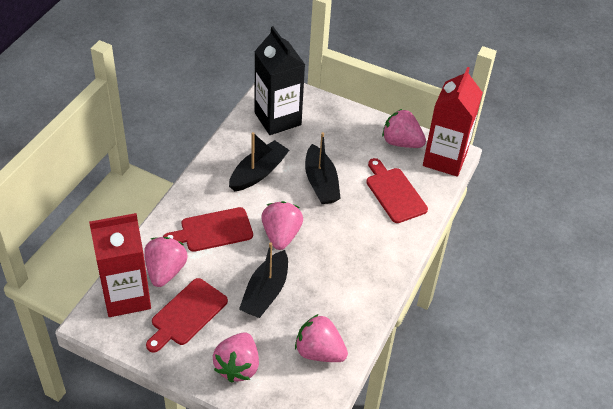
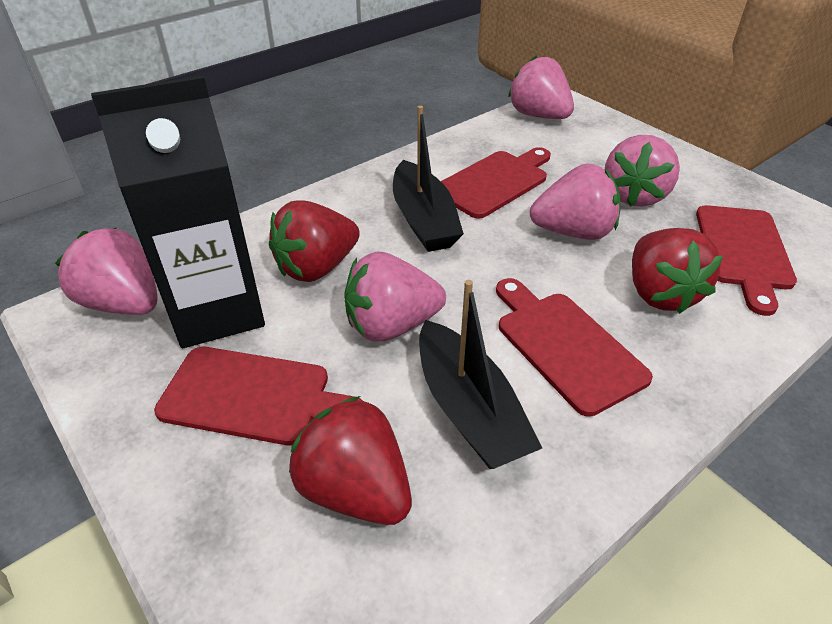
black boat: [229,132,289,191] [239,242,288,318] [305,132,341,204] = 3 -> [393,106,464,252] [419,280,542,469] = 2
red carton: [89,213,151,317] [423,67,483,177] = 2 -> none = 0
red cutting board: [146,278,228,353] [163,207,253,252] [366,158,428,223] = 3 -> [154,347,364,446] [441,147,551,219] [496,278,653,417] [696,205,797,316] = 4
red strawberry: none = 0 -> [269,200,360,282] [289,396,412,525] [632,228,723,314] = 3

